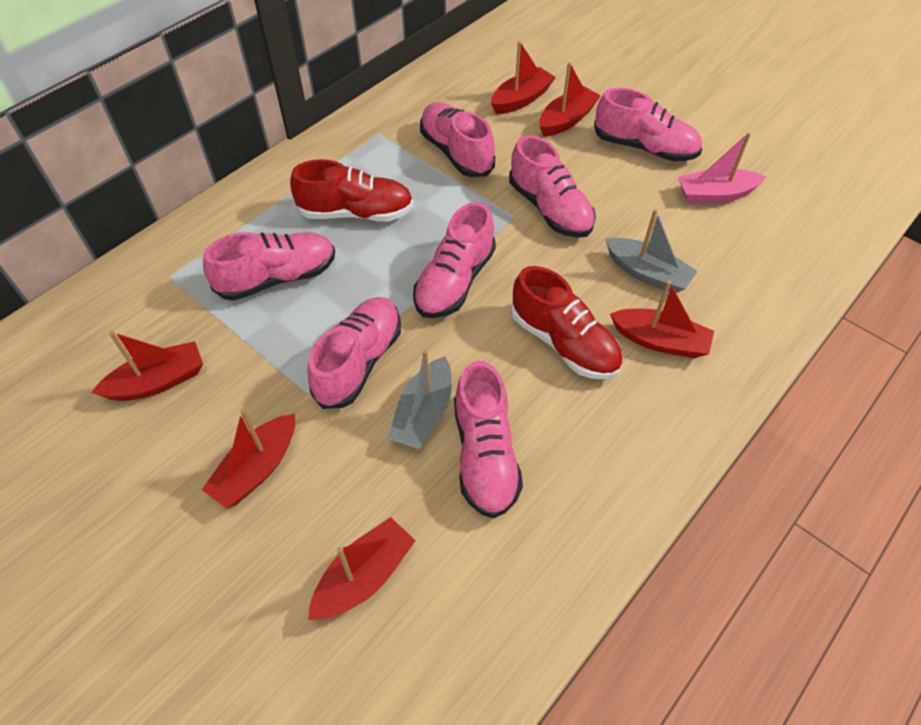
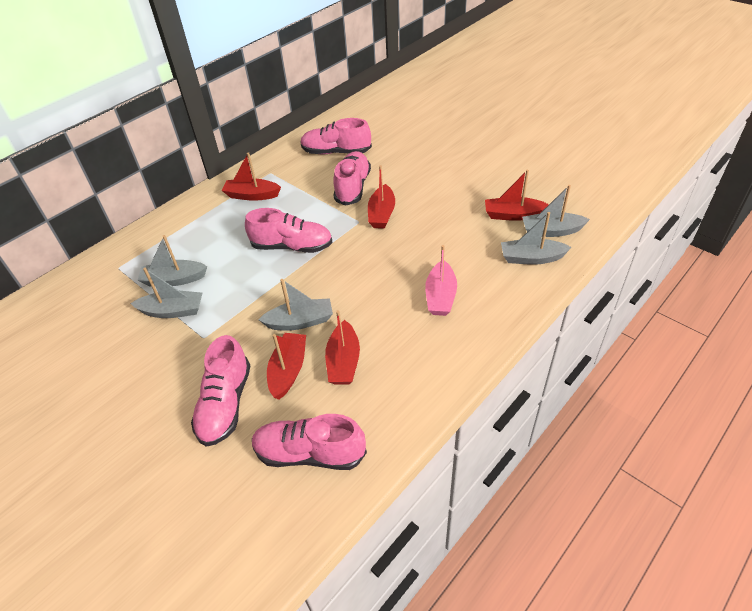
grey boat: [388,350,452,449] [605,209,698,293] = 2 -> [130,268,202,318] [138,235,207,286] [258,279,333,331] [501,212,572,265] [522,185,590,237] = 5
pink shoe: [203,232,335,301] [307,297,401,409] [413,202,496,318] [420,102,495,177] [454,361,523,518] [509,135,596,238] [594,88,702,161] = 7 -> [191,335,250,447] [245,208,333,253] [252,414,367,470] [300,118,372,154] [333,151,371,206] = 5
red boat: [92,331,203,401] [202,409,295,509] [308,517,416,620] [491,41,556,114] [539,62,601,137] [610,280,714,358] = 6 -> [222,152,281,201] [267,333,306,400] [325,310,360,385] [368,165,395,229] [485,170,549,221] = 5
red shoe: [290,159,413,221] [511,266,623,379] = 2 -> none = 0

